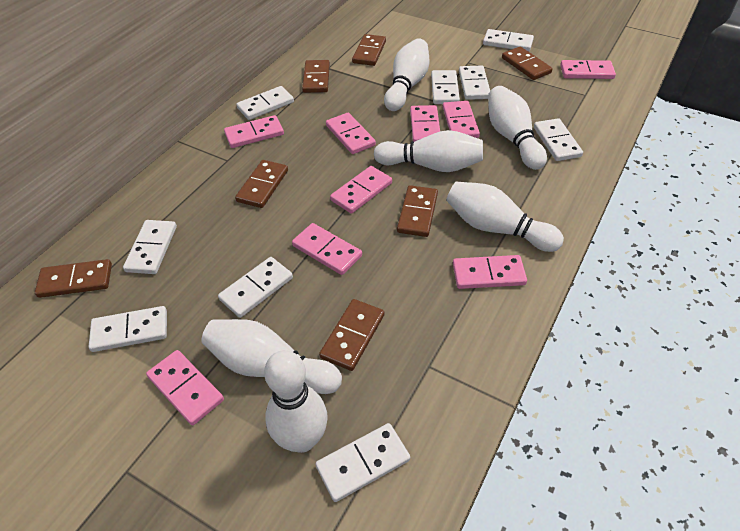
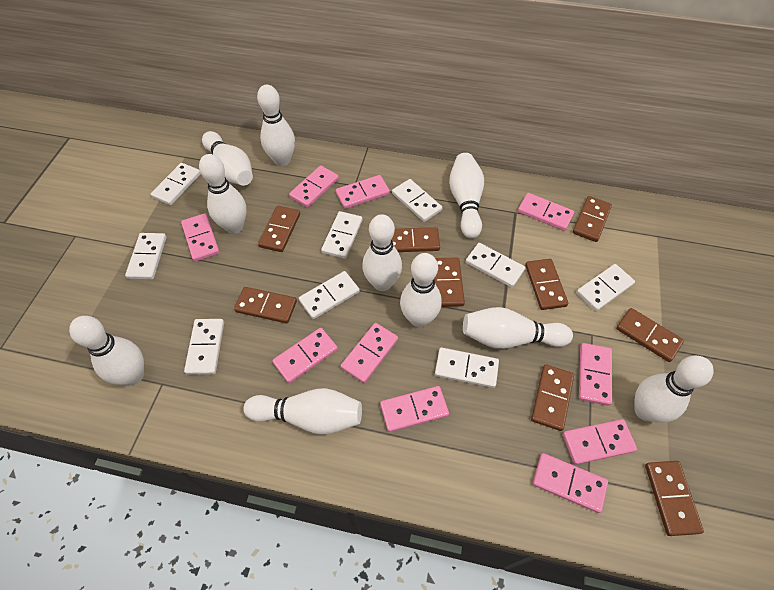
brown domino: [35,259,112,298] [235,160,288,208] [302,60,330,93] [319,299,384,371] [352,34,386,66] [397,185,438,237] [502,47,553,80] = 7 -> [234,287,297,324] [258,206,300,252] [392,227,440,252] [434,258,465,307] [525,259,568,310] [531,364,574,431] [573,196,612,242] [616,308,684,362] [645,461,704,536] = 9
pink domino: [146,350,224,425] [224,115,284,148] [292,223,362,275] [326,113,376,154] [330,166,392,214] [410,105,440,142] [443,101,480,138] [453,255,527,289] [560,60,616,79] = 9 -> [181,213,220,262] [272,328,338,383] [289,166,339,208] [336,175,390,209] [341,323,398,383] [380,386,449,432] [518,193,574,231] [533,453,608,513] [563,419,637,465] [579,343,612,406] = 10
white bowling pin: [201,319,342,394] [264,350,328,453] [374,130,483,172] [384,38,429,111] [446,182,564,252] [488,86,547,170] = 6 -> [69,316,144,385] [199,154,246,234] [202,131,253,186] [243,388,362,435] [257,85,295,166] [362,214,402,291] [400,253,442,327] [449,153,484,239] [463,307,573,349] [634,356,714,423] = 10

